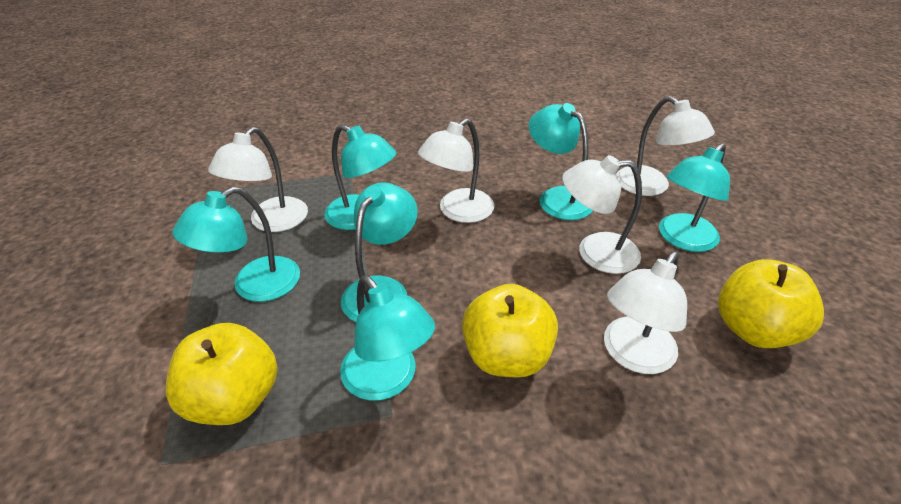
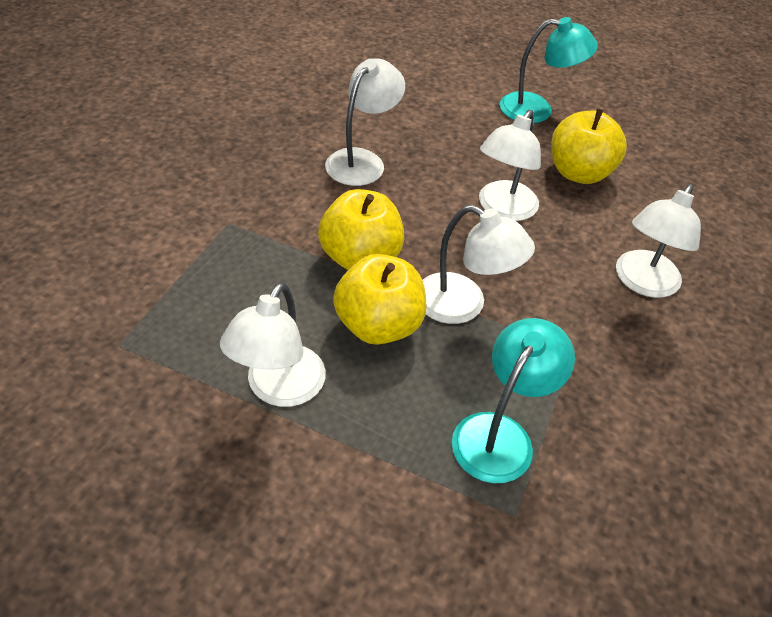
turquoise lamp: [172,187,300,302] [324,124,396,230] [340,275,435,401] [341,183,418,322] [529,103,593,220] [659,143,730,252] = 6 -> [452,318,575,483] [499,17,598,123] = 2

